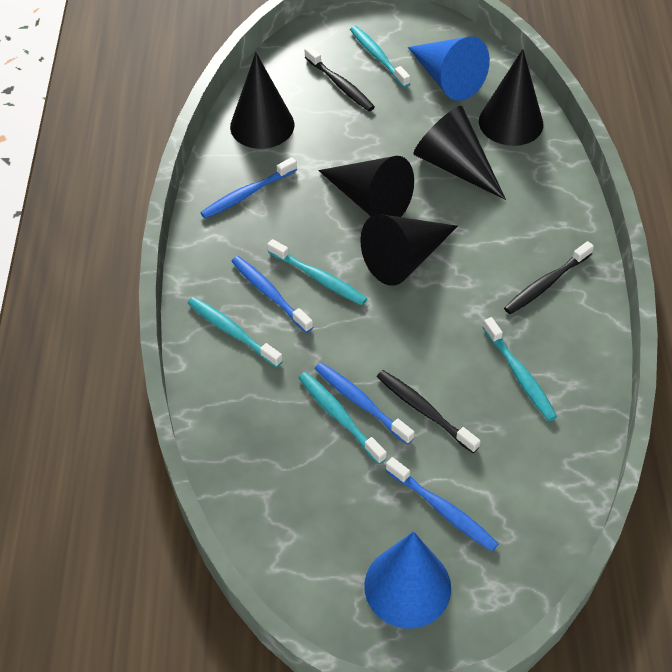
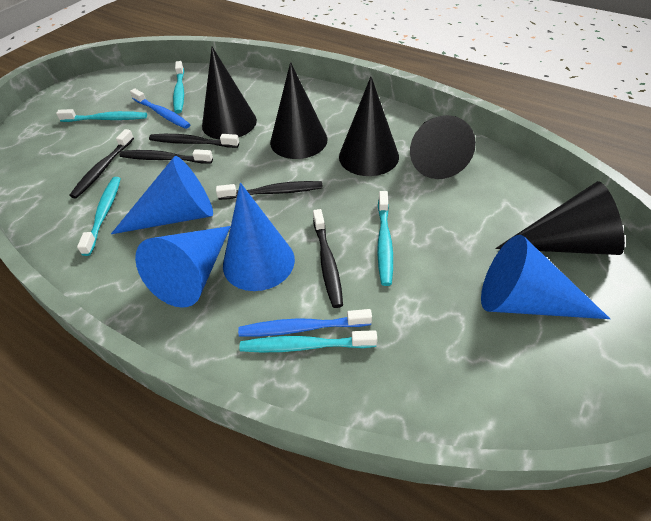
black toothbrush: [304,47,375,111] [377,370,481,453] [504,241,594,314] = 3 -> [69,129,134,199] [120,149,213,164] [149,134,239,148] [216,181,323,200] [313,209,343,308] = 5
blue cone: [364,531,451,628] [408,36,490,101] = 2 -> [111,156,213,234] [135,226,231,308] [223,183,295,291] [481,235,610,319] = 4
blue toothbrush: [200,157,297,219] [231,256,313,333] [315,362,415,445] [386,457,499,551] = 4 -> [130,88,191,129] [238,309,372,337] = 2

